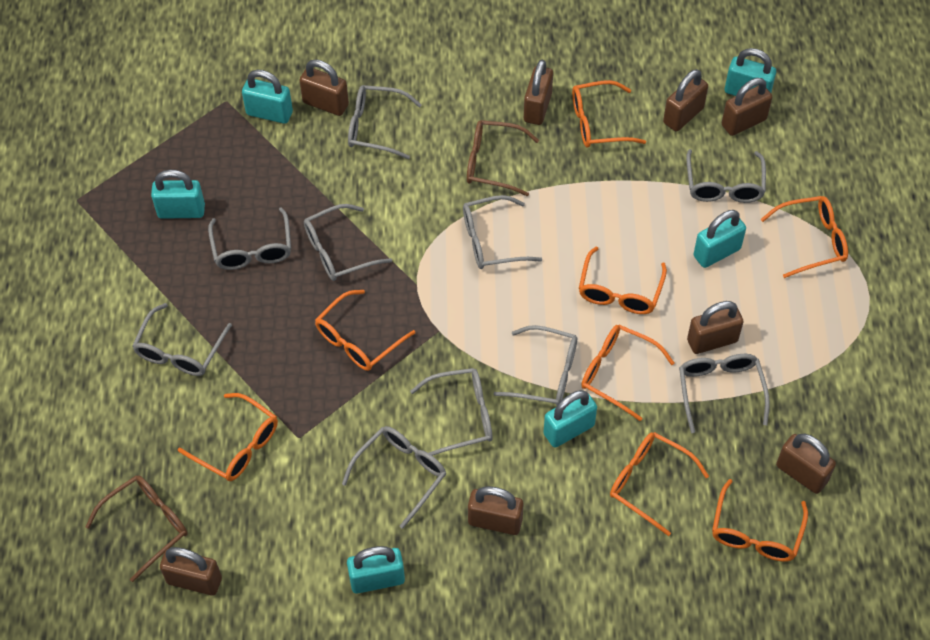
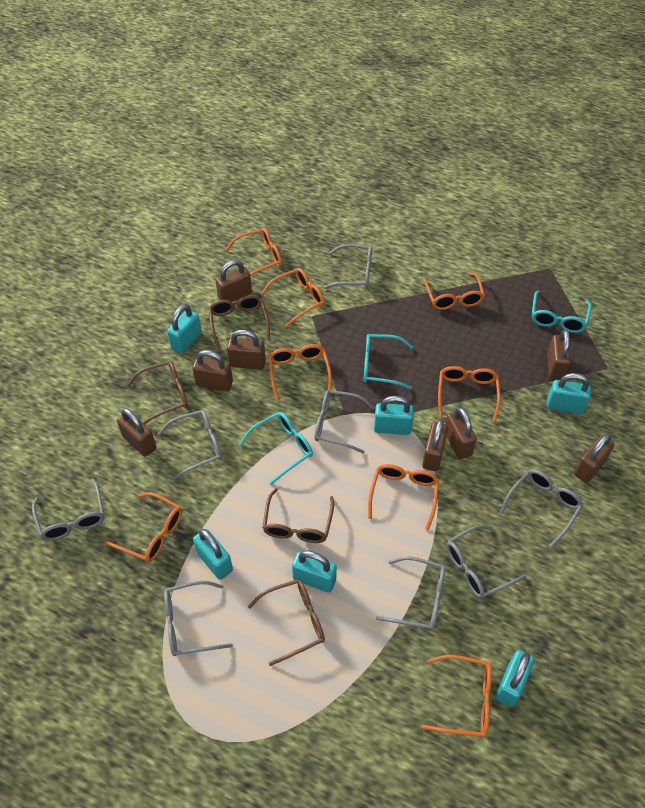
brown glasses: [85,475,188,582] [467,120,539,196] = 2 -> [127,361,188,425] [209,295,270,349] [248,579,325,666] [262,488,334,543] = 4
grey glasses: [132,303,232,376] [208,207,291,270] [304,204,392,281] [342,426,446,529] [348,85,422,159] [410,368,493,456] [463,195,542,269] [494,325,577,406] [679,354,770,433] [686,149,766,203] = 10 -> [32,479,104,541] [158,410,222,479] [164,581,233,656] [314,390,375,454] [324,244,372,289] [376,557,446,630] [447,525,526,599] [499,469,583,548] = 8
turquoise glasses: none = 0 -> [239,412,313,485] [363,334,413,389] [532,290,592,333] = 3

